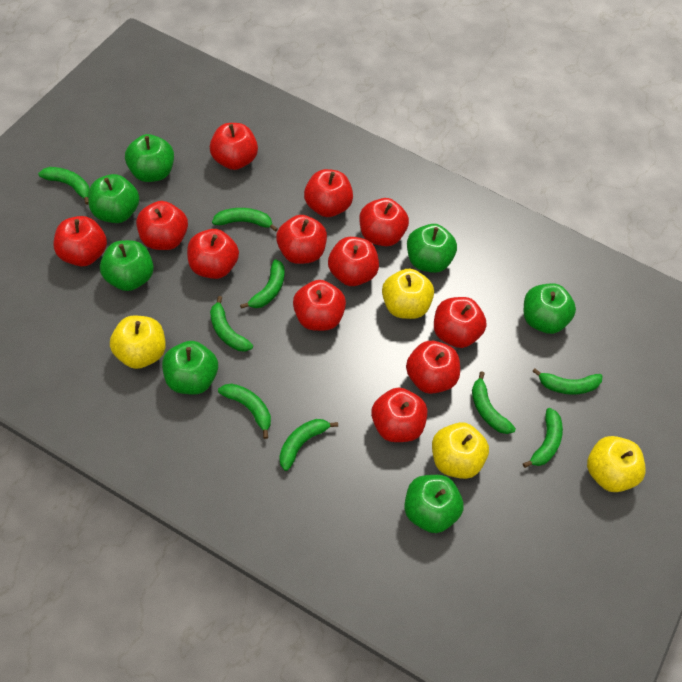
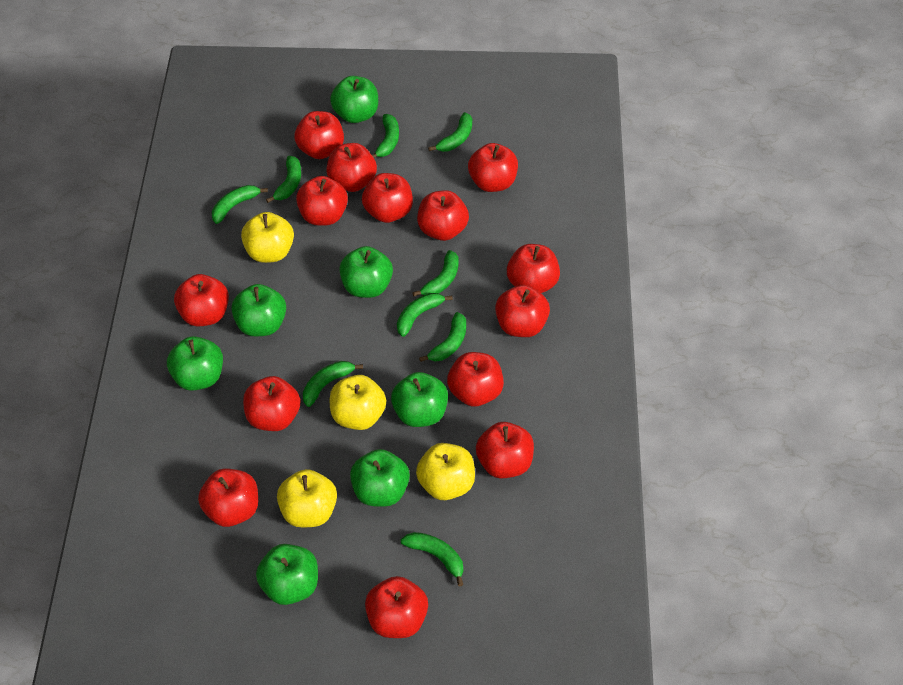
red apple: [54,216,107,267] [136,201,188,250] [187,229,239,279] [210,123,258,170] [276,215,327,264] [293,280,346,331] [304,169,353,217] [328,237,379,286] [359,198,409,246] [371,388,427,442] [406,341,460,394] [434,297,487,348] = 12 -> [174,274,229,326] [198,468,258,527] [243,376,300,431] [294,111,344,159] [296,176,348,226] [326,143,377,192] [362,173,413,223] [365,576,428,638] [417,190,469,241] [447,352,504,407] [468,143,518,192] [476,422,534,478] [495,285,550,337] [507,244,560,293] = 14

